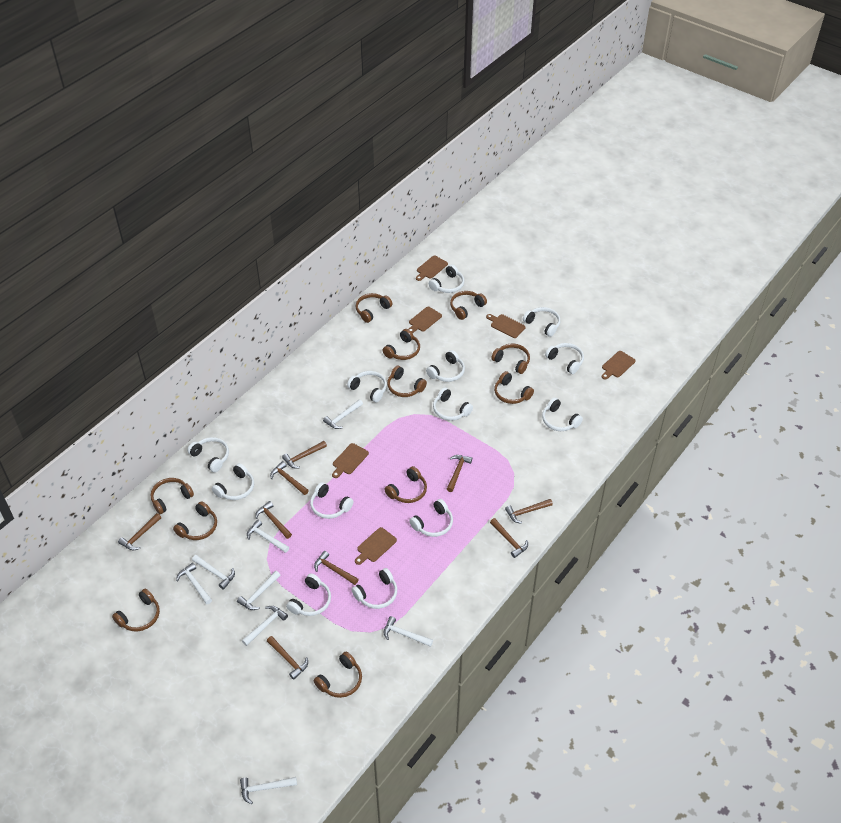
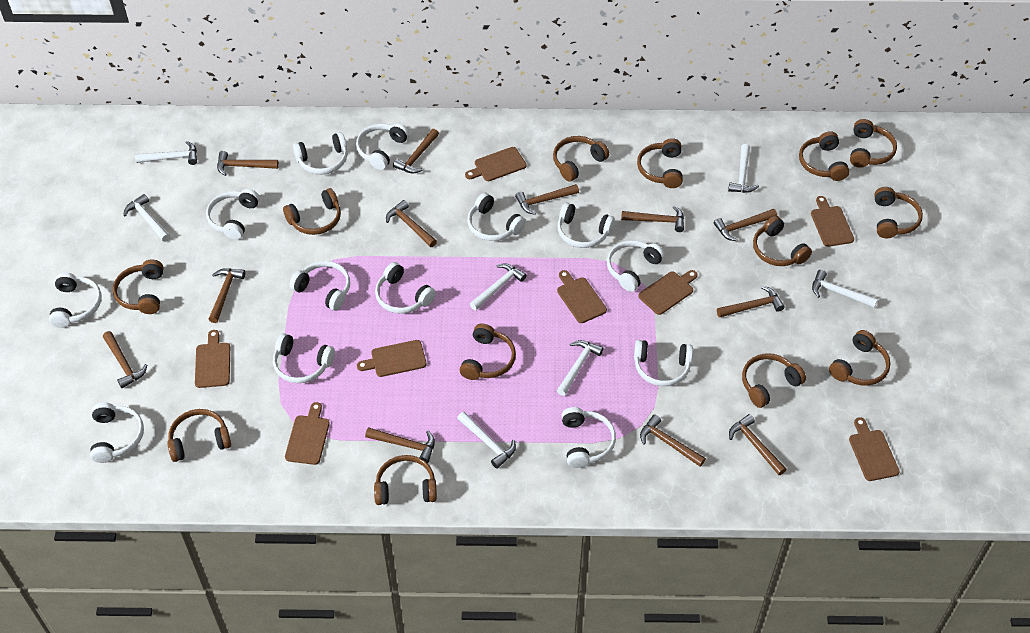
brown cutting board: [332,443,369,478] [355,527,397,565] [409,307,442,333] [416,256,448,281] [486,314,525,338] [602,351,636,380] = 6 -> [195,330,230,388] [285,402,330,465] [357,340,427,377] [465,147,527,181] [557,270,607,323] [638,270,698,315] [811,196,854,247] [849,417,900,481] = 8
brown hammer: [118,513,161,550] [255,501,292,539] [267,636,308,680] [270,461,309,495] [282,441,327,468] [314,551,359,585] [447,455,472,492] [490,518,528,558] [505,499,553,524] = 9 -> [103,331,147,388] [208,268,245,323] [217,151,279,176] [365,427,435,463] [386,200,437,247] [393,129,439,174] [515,184,579,215] [621,206,684,232] [640,414,706,467] [714,209,777,241] [717,286,785,318] [729,414,787,475] = 12
brown headphones: [112,589,160,632] [151,478,194,514] [173,501,217,540] [314,652,362,698] [356,293,392,323] [383,329,420,360] [384,466,427,503] [387,366,427,397] [450,291,487,320] [491,344,530,374] [494,371,534,404] = 11 -> [113,259,163,314] [167,409,231,462] [283,188,341,235] [374,455,437,505] [460,323,516,380] [553,136,609,182] [637,138,683,188] [742,353,806,408] [753,216,812,266] [799,131,849,181] [829,330,890,386] [850,119,897,168] [874,187,923,238] = 13
white hammer: [176,563,212,604] [192,555,235,590] [237,571,280,610] [240,777,297,804] [242,606,288,646] [247,519,289,553] [323,399,363,429] [384,616,433,647] = 8 -> [123,194,170,242] [135,141,197,165] [457,412,516,469] [470,263,527,310] [557,340,604,396] [728,144,759,193] [812,270,878,308] = 7

